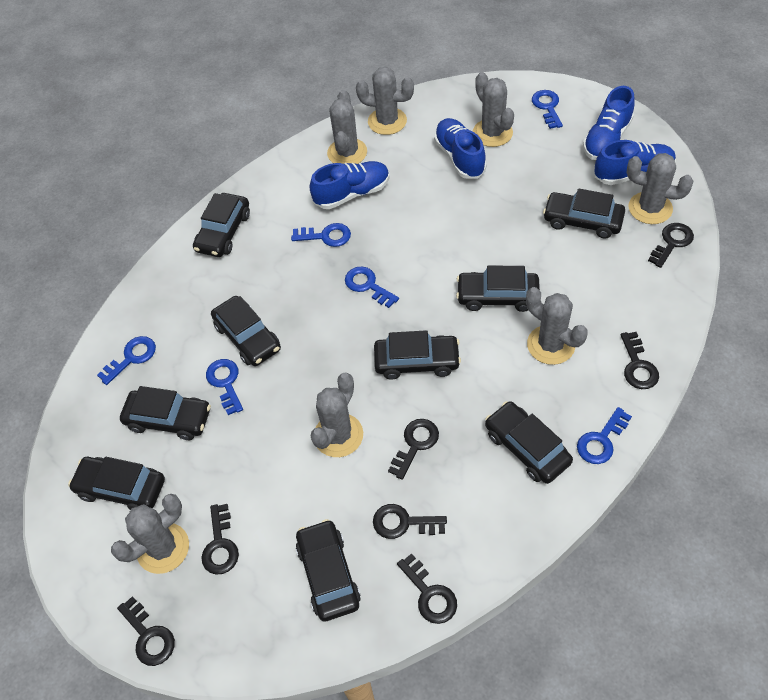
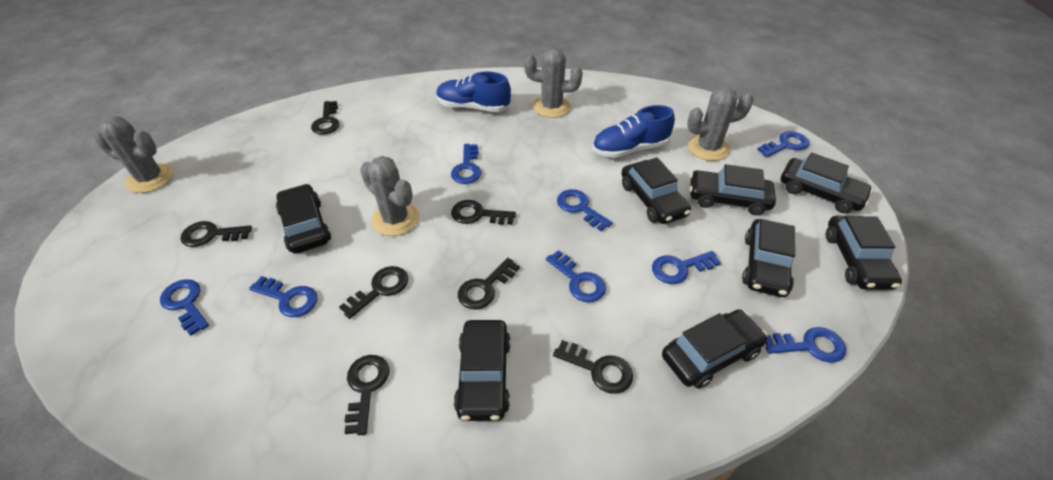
black car: [68,457,165,510] [120,386,211,440] [193,193,250,257] [211,296,281,366] [296,519,361,622] [374,330,461,380] [456,266,540,312] [485,401,573,484] [543,189,625,239] = 9 -> [276,184,331,254] [454,320,511,421] [621,158,691,224] [662,309,768,389] [690,164,776,215] [742,219,795,297] [781,153,873,213] [826,216,902,290] = 8
blue key: [97,336,156,385] [206,359,243,415] [291,223,351,247] [345,267,399,308] [532,90,563,129] [577,407,632,464] = 6 -> [160,279,209,336] [249,276,318,317] [451,144,481,184] [546,250,606,302] [557,189,612,231] [652,251,721,284] [757,131,809,157] [765,327,846,363] = 8
blue shoe: [310,161,390,209] [434,118,486,179] [583,86,635,160] [594,140,676,185] = 4 -> [436,71,511,112] [592,105,675,158] = 2
grey cactus: [111,494,189,574] [311,373,363,457] [327,90,367,164] [356,67,414,135] [473,72,514,147] [526,287,588,365] [627,153,693,224] = 7 -> [94,117,174,193] [360,156,419,236] [524,48,583,118] [687,87,754,161] = 4

